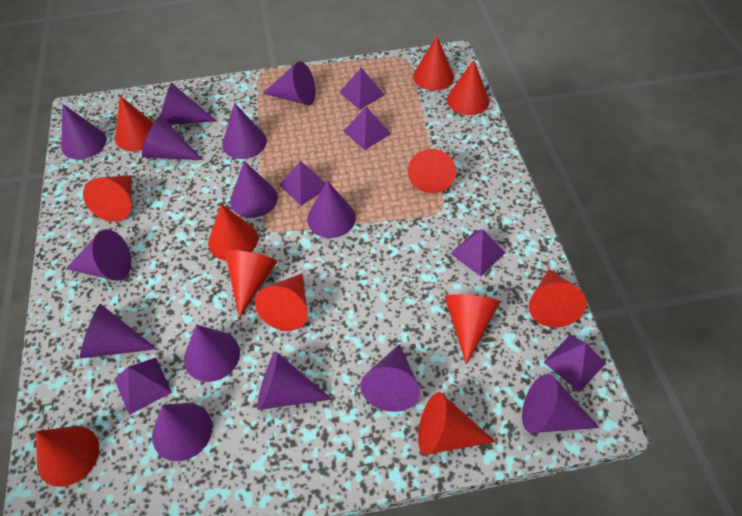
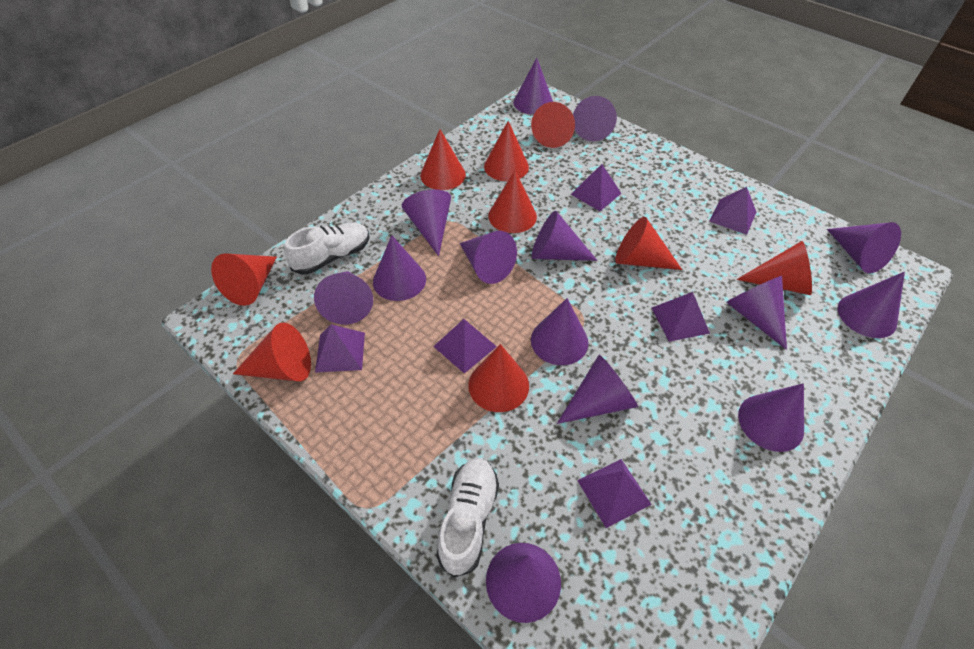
red cone: [36,426,99,487] [83,175,132,222] [115,96,154,151] [208,204,258,261] [225,250,277,318] [255,273,308,331] [408,149,456,193] [413,36,454,91] [418,392,496,455] [445,294,500,365] [447,60,489,115] [529,269,586,327] = 12 -> [211,253,277,306] [233,322,311,381] [420,129,466,190] [468,344,529,412] [484,121,529,181] [488,170,537,233] [531,102,575,148] [615,217,682,270] [737,241,812,295] = 9
white shoe: none = 0 -> [284,222,370,275] [437,458,499,578] = 2

